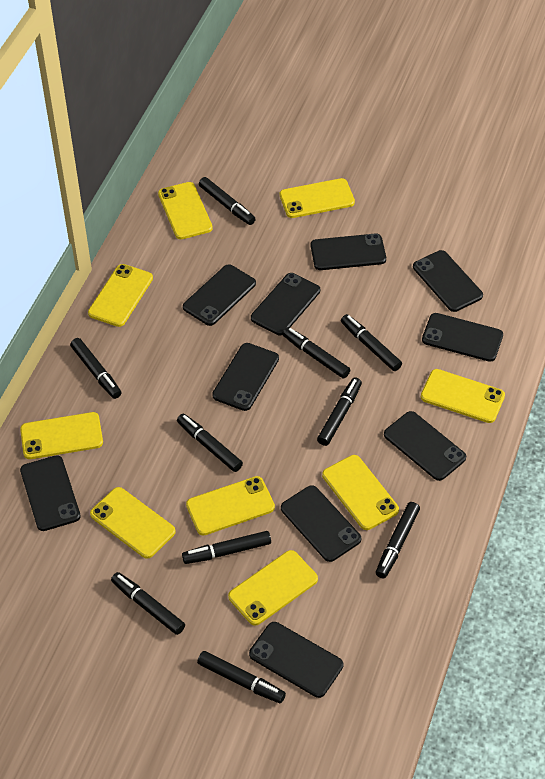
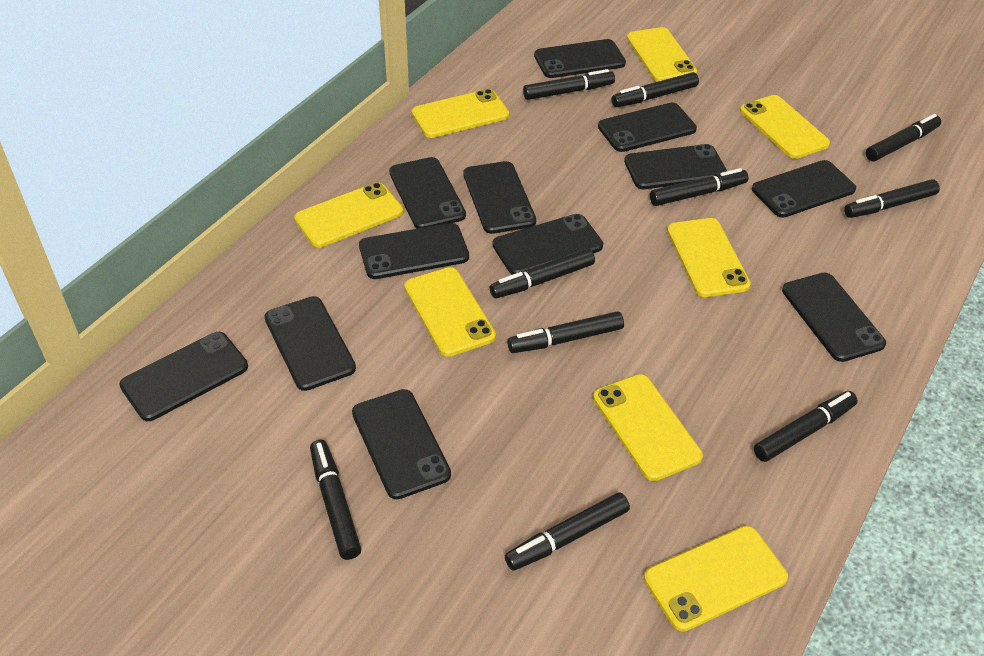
black phone: [20,455,81,531] [183,264,256,326] [212,343,279,411] [249,622,343,698] [251,273,320,335] [281,485,361,562] [311,234,386,270] [384,411,466,481] [413,250,483,312] [422,313,503,362] = 10 -> [119,332,248,421] [264,296,356,391] [352,389,451,499] [359,223,469,279] [389,157,466,229] [463,161,536,234] [492,214,603,275] [534,39,626,78] [598,103,697,152] [624,144,727,189] [752,160,856,218] [782,273,886,362] = 12
yellow phone: [20,412,103,459] [88,264,153,327] [90,487,176,559] [158,182,213,239] [186,476,275,536] [228,550,318,626] [280,178,355,218] [322,455,399,530] [421,369,505,423] = 9 -> [294,182,403,247] [404,267,496,357] [412,89,509,138] [593,374,703,481] [627,27,697,82] [644,526,788,632] [667,218,751,297] [740,95,830,159] = 8

